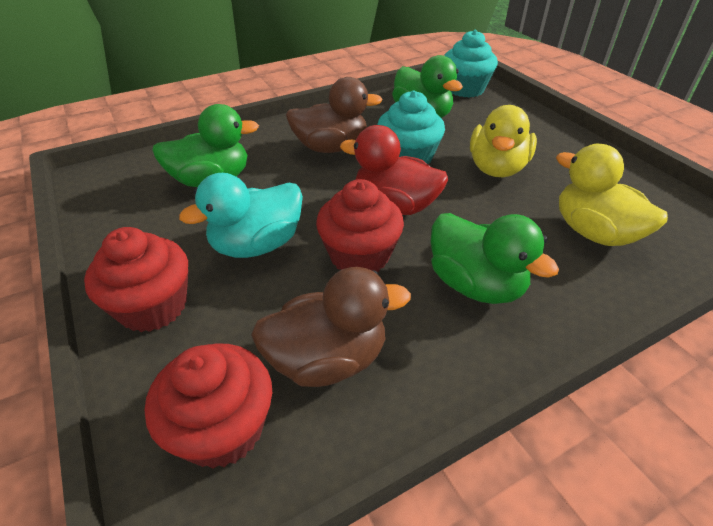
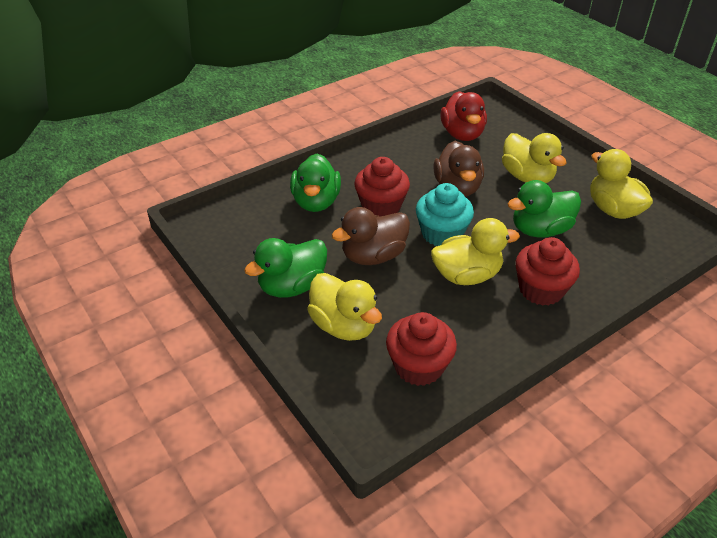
turquoise cupcake: [377,91,445,165] [444,30,498,98] = 2 -> [416,183,474,246] = 1
turquoise duck: [179,173,303,258] = 1 -> none = 0
yellow duck: [470,105,537,177] [556,144,668,246] = 2 -> [307,273,382,341] [431,218,520,285] [502,133,567,183] [590,149,653,219] = 4

